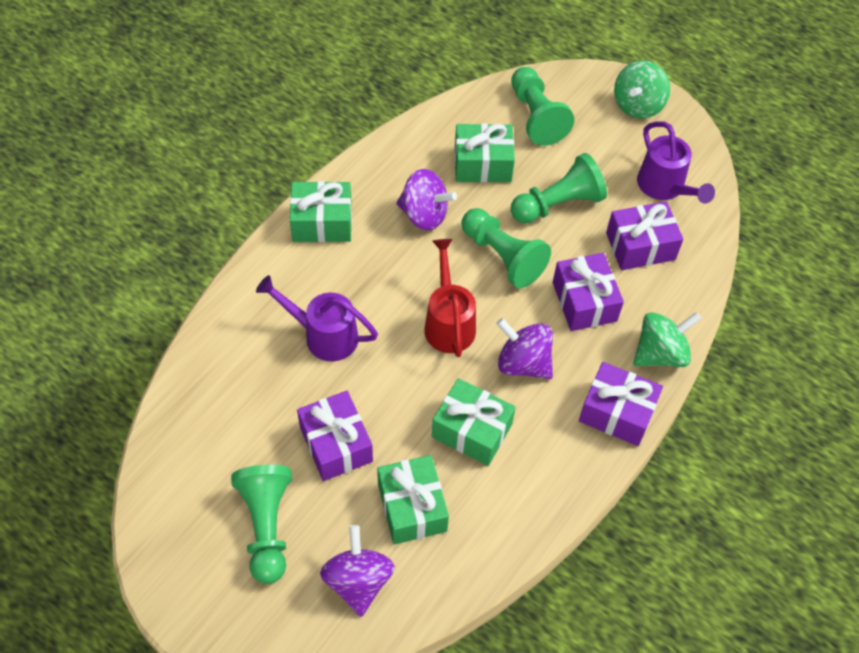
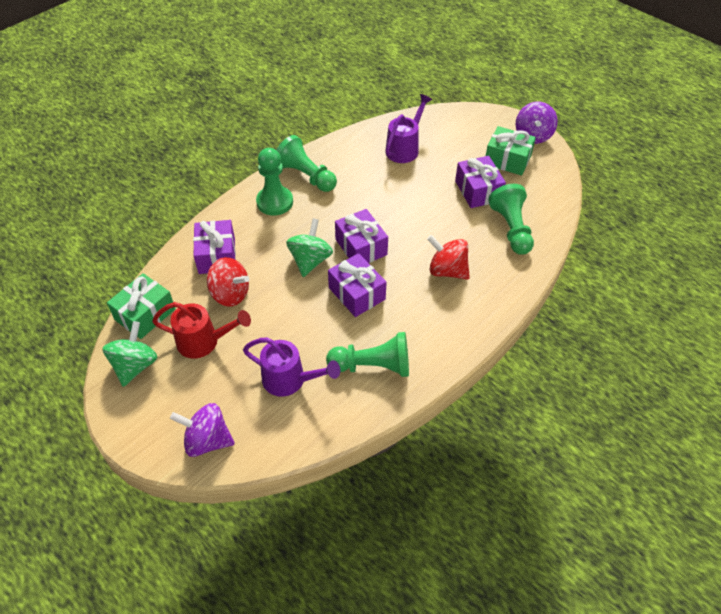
green gift: [290,181,352,242] [377,455,449,545] [432,378,516,466] [455,123,515,182] = 4 -> [107,273,176,339] [486,126,536,176] = 2
purple spinning top: [320,525,395,617] [396,169,457,230] [496,318,553,379] = 3 -> [170,403,234,457] [516,102,558,144] = 2
red spinning top: none = 0 -> [207,257,249,307] [427,235,470,280] = 2

